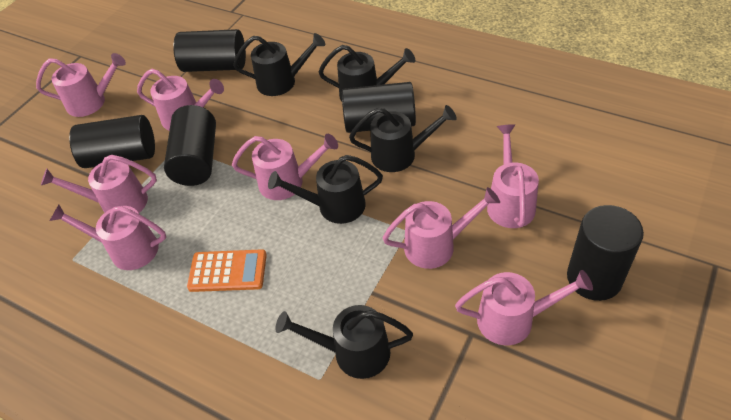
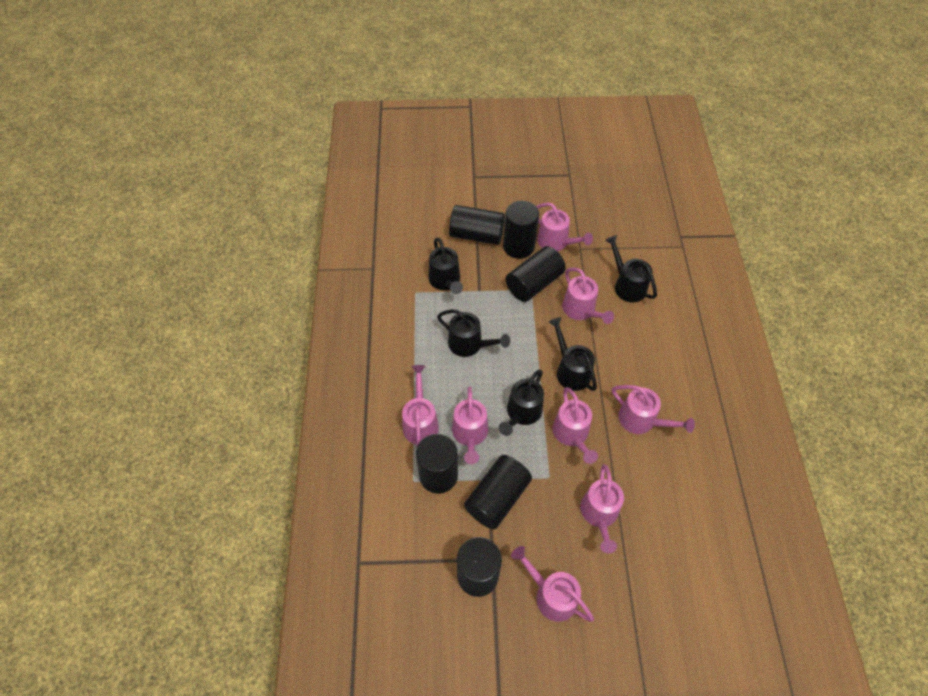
black cylinder: [69,115,155,168] [164,105,216,186] [173,29,246,72] [342,82,416,133] [567,205,644,301] = 5 -> [416,434,458,494] [449,205,505,245] [457,537,502,597] [464,455,532,529] [503,201,539,259] [506,246,566,302] = 6
orange calculator: [187,249,267,292] = 1 -> none = 0

